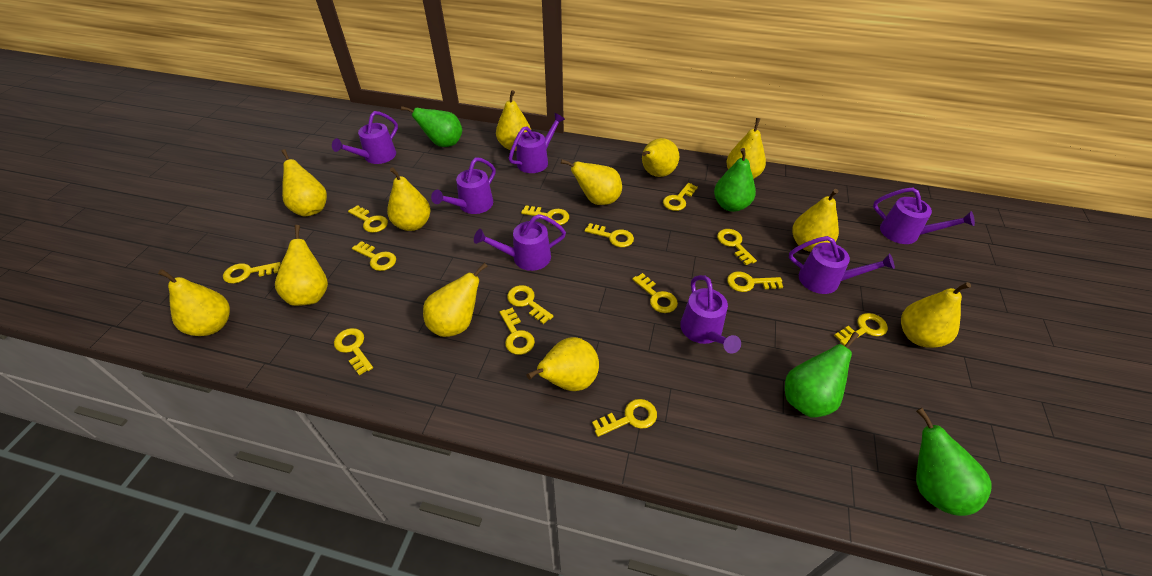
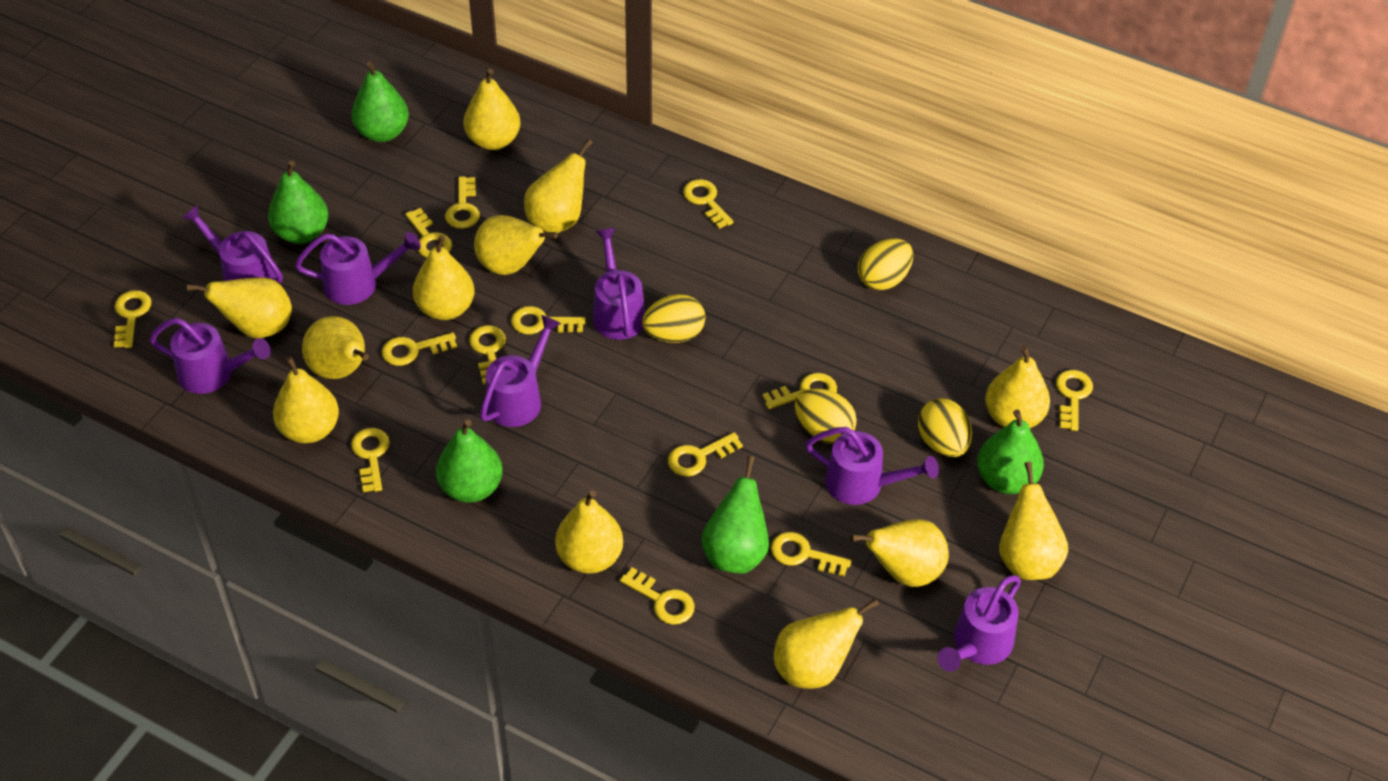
green pear: [401,106,462,147] [714,148,756,212] [785,332,859,418] [916,408,992,516] = 4 -> [268,161,328,244] [351,61,409,142] [436,419,503,503] [701,456,769,574] [977,409,1044,494] = 5
yellow egg: none = 0 -> [642,294,705,343] [795,388,857,444] [858,238,913,291] [918,398,972,457] = 4
yellow key: [223,262,281,283] [334,328,373,375] [348,205,388,233] [352,241,396,271] [500,308,535,355] [507,285,554,324] [521,205,569,225] [584,223,634,247] [592,399,657,437] [632,273,678,313] [663,183,698,211] [717,229,757,265] [727,271,783,292] [834,313,888,346] = 14 -> [114,290,151,348] [351,428,390,492] [382,332,457,366] [405,208,452,258] [445,176,480,229] [469,325,506,384] [511,306,586,334] [620,567,695,625] [668,432,743,477] [683,179,734,229] [762,373,837,409] [771,532,851,577] [1056,370,1093,431] = 13

